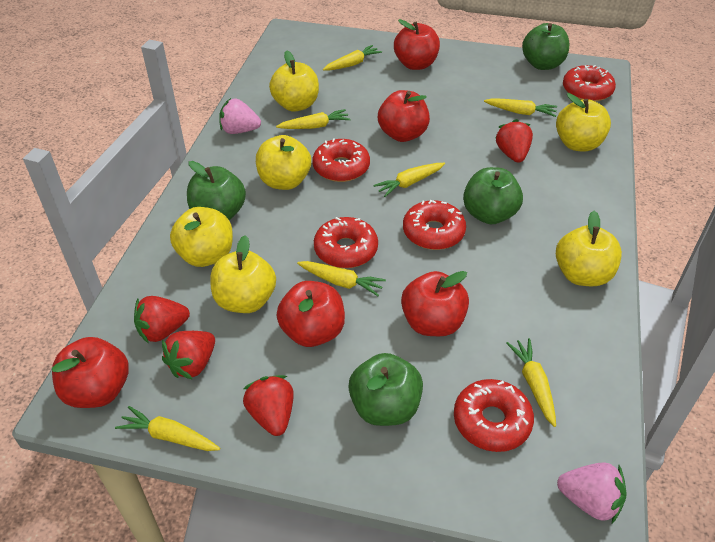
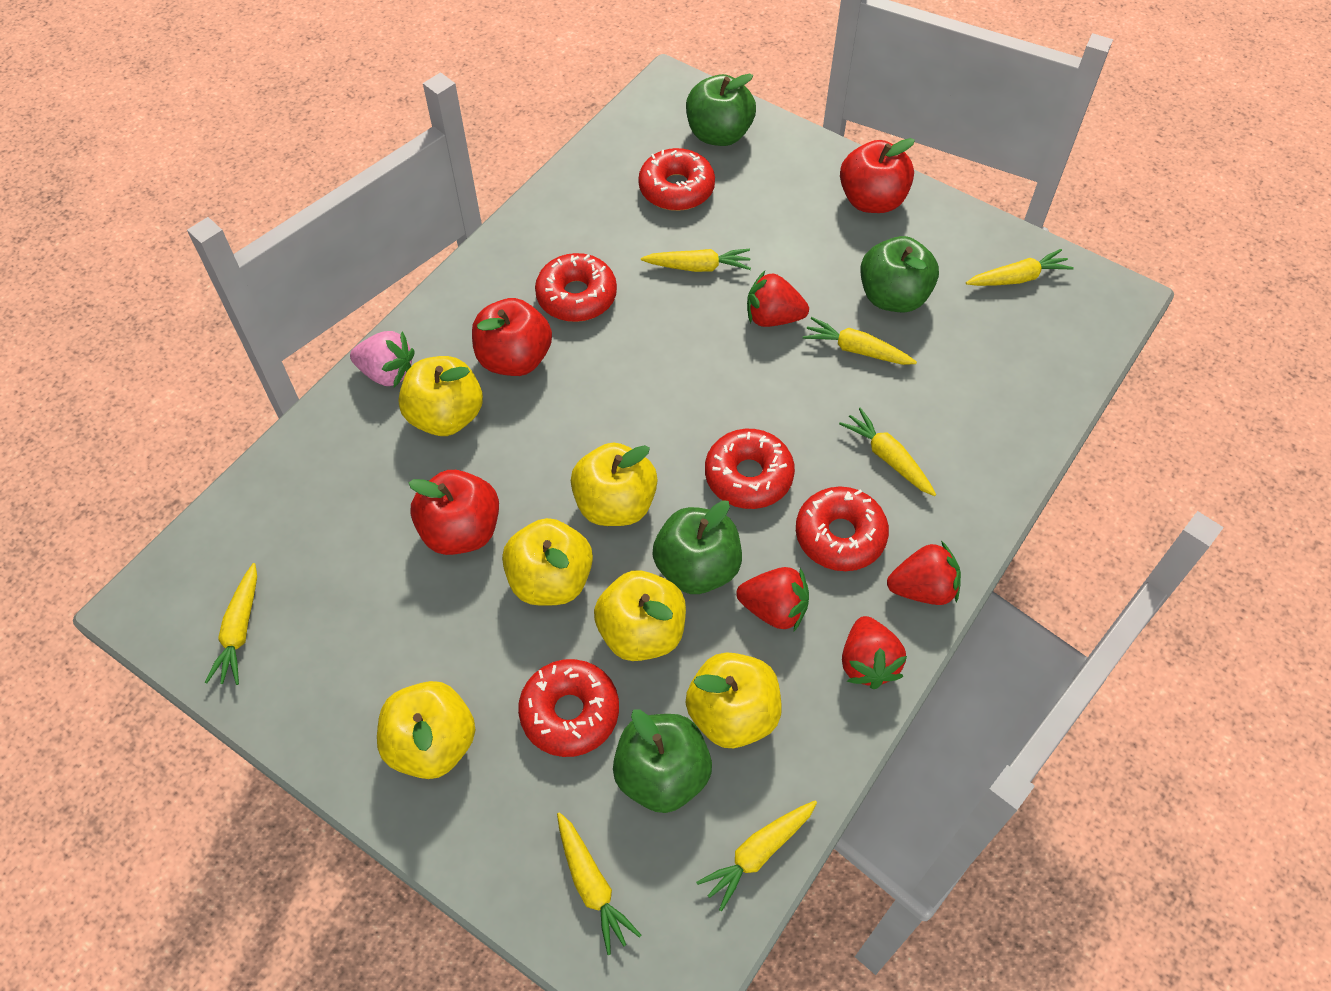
pink strawberry: [219,98,261,134] [557,462,627,523] = 2 -> [350,331,415,387] = 1
red apple: [52,337,129,408] [276,281,345,347] [378,90,430,142] [394,19,440,70] [401,271,469,336] = 5 -> [409,470,499,555] [472,298,552,376] [840,138,915,213] = 3

